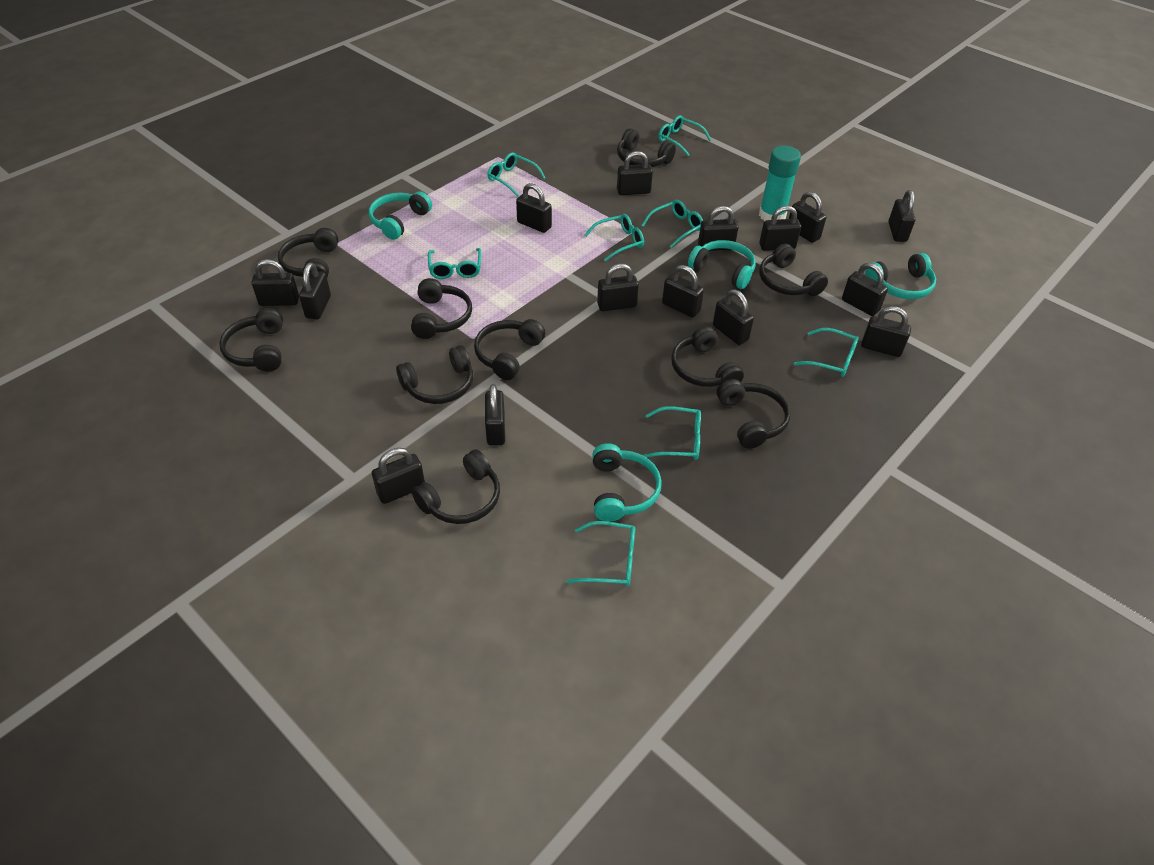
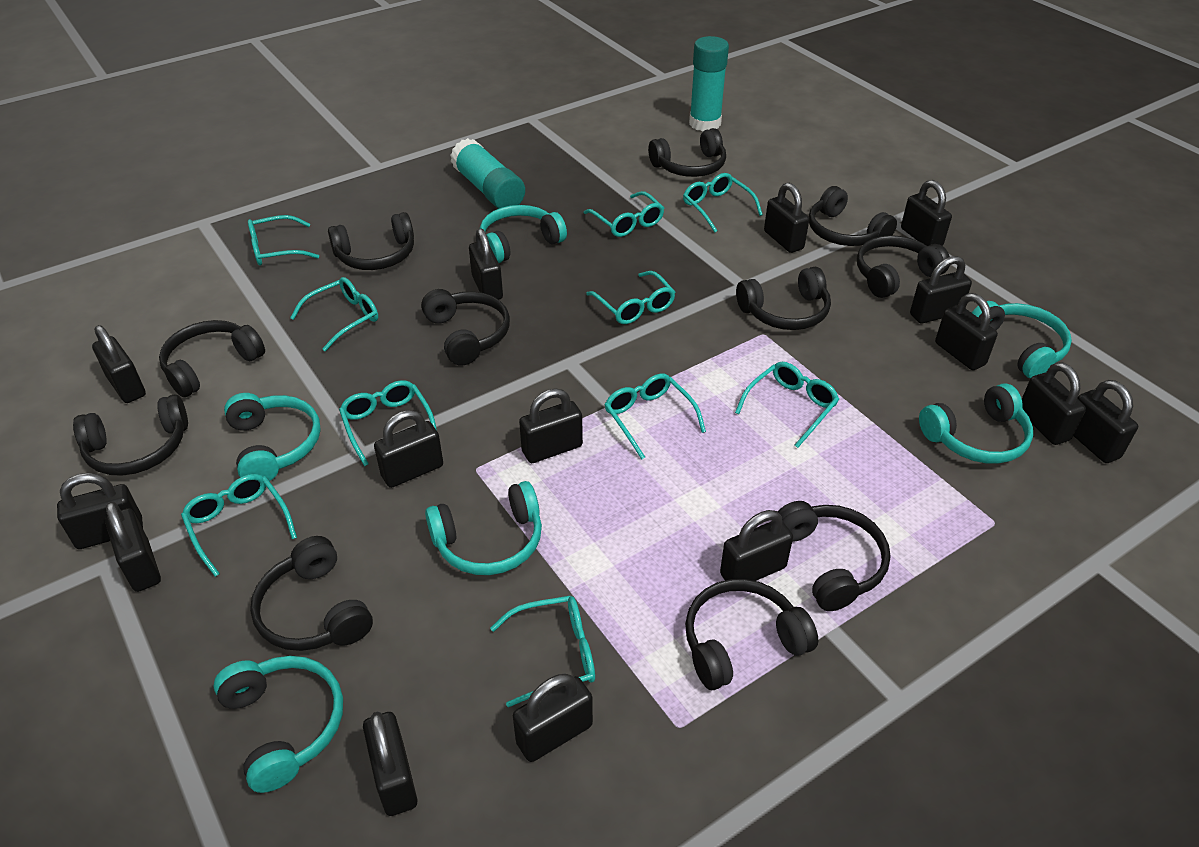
black headphones: [219,308,283,371] [278,228,338,277] [396,345,473,404] [411,278,472,339] [412,450,500,524] [474,319,545,380] [617,128,676,167] [671,326,744,387] [717,379,790,449] [759,243,828,296] = 10 -> [73,394,188,476] [159,320,265,397] [250,536,373,651] [328,212,414,270] [421,289,510,366] [648,128,726,177] [685,579,818,690] [736,267,831,330] [778,501,891,611] [809,186,897,246] [857,235,950,298] = 11
turquoise glasses: [428,248,481,279] [487,153,546,197] [567,521,635,586] [585,214,644,262] [641,200,703,248] [643,406,701,460] [658,115,711,156] [794,328,859,377] = 8 -> [181,474,297,577] [248,215,319,266] [290,277,378,351] [339,380,437,466] [490,596,595,707] [584,191,664,237] [586,271,675,324] [605,374,706,459] [683,173,763,232] [735,362,839,448] = 10
turquoise glue stick: [759,146,801,221] = 1 -> [450,138,525,209] [689,36,729,132] = 2
turquoise headphones: [369,191,432,239] [592,443,662,522] [688,240,756,289] [865,253,936,299] = 4 -> [213,656,343,793] [224,393,321,481] [425,481,542,575] [480,205,567,263] [919,383,1033,464] [972,301,1072,378] = 6

